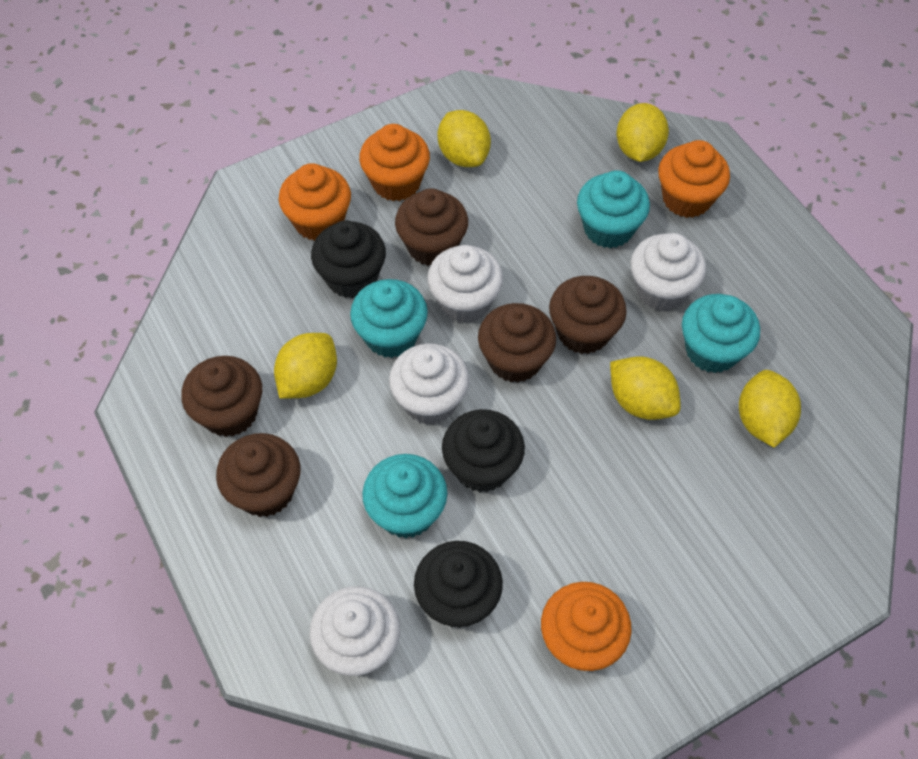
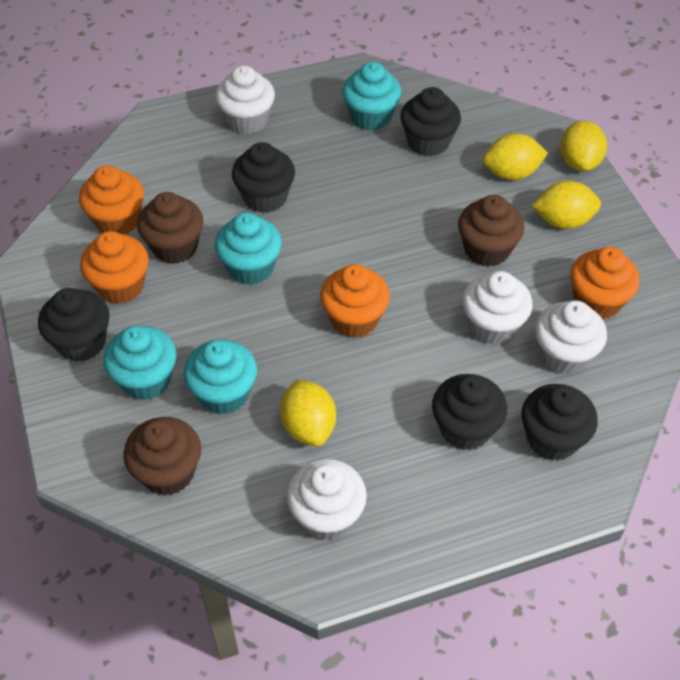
black cupcake: [311,220,386,298] [414,541,503,628] [442,409,525,492] = 3 -> [38,288,110,362] [232,142,295,213] [400,87,461,157] [432,374,507,450] [521,384,598,461] = 5
brown cupcake: [181,356,262,437] [216,433,300,517] [395,188,468,266] [478,303,556,383] [549,276,627,354] = 5 -> [123,417,201,496] [137,192,203,264] [458,195,524,267] = 3
yellow lemon: [274,333,337,399] [438,110,491,167] [610,356,681,420] [616,103,669,162] [739,370,801,448] = 5 -> [280,380,336,446] [483,133,548,180] [532,181,601,229] [560,120,607,171] = 4

